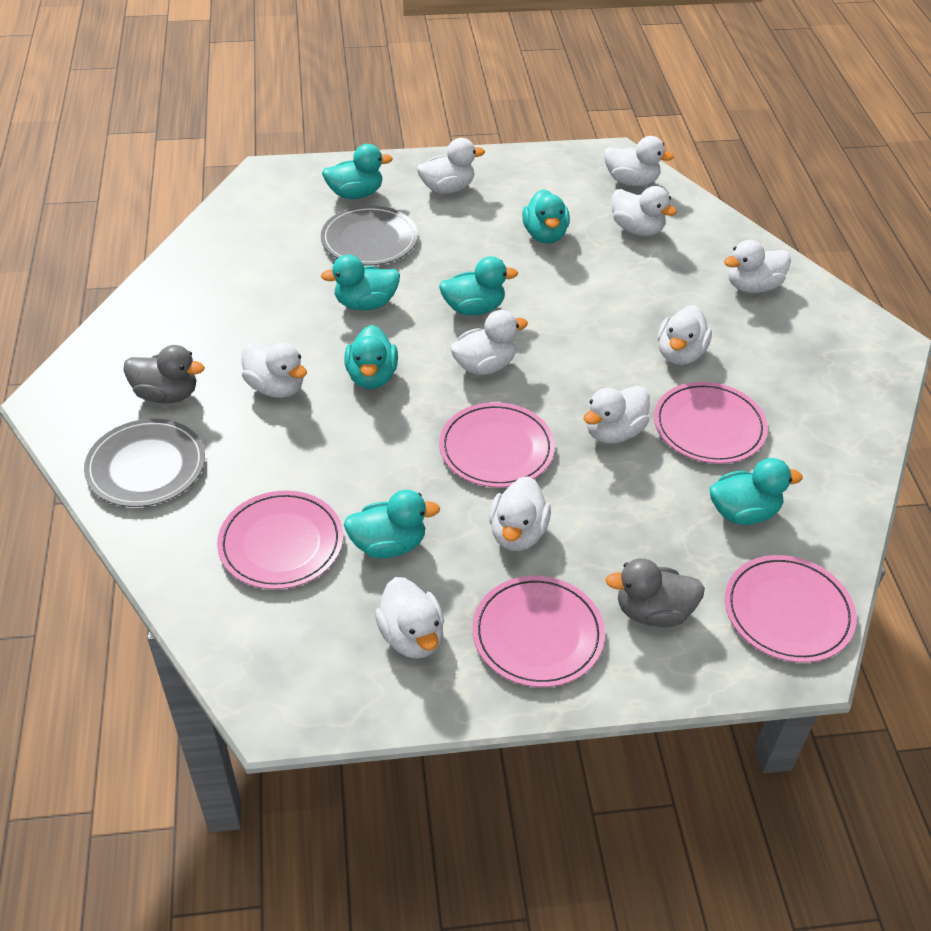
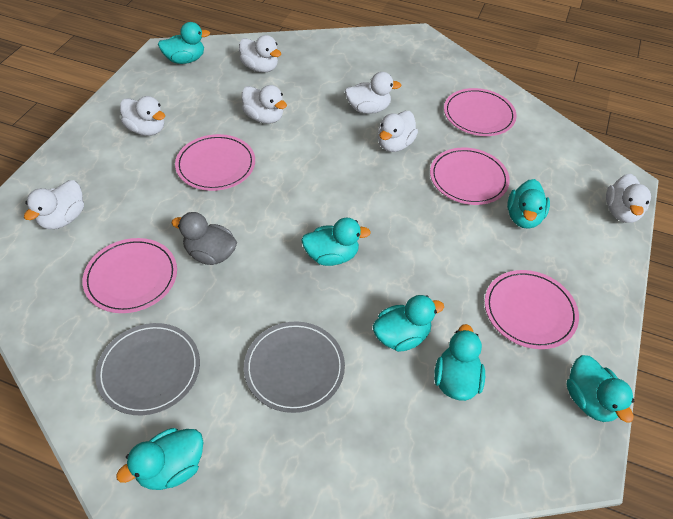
grey duck: [123,345,204,403] [606,558,705,627] = 2 -> [172,212,237,265] = 1
white duck: [241,342,307,398] [375,577,444,659] [417,138,485,194] [450,310,528,375] [489,476,551,551] [584,386,650,444] [604,136,674,186] [612,186,677,236] [658,305,712,365] [724,240,791,293] = 10 -> [24,180,84,229] [120,96,165,136] [239,35,281,73] [242,85,287,124] [345,72,401,114] [378,111,418,152] [606,174,651,223] = 7

